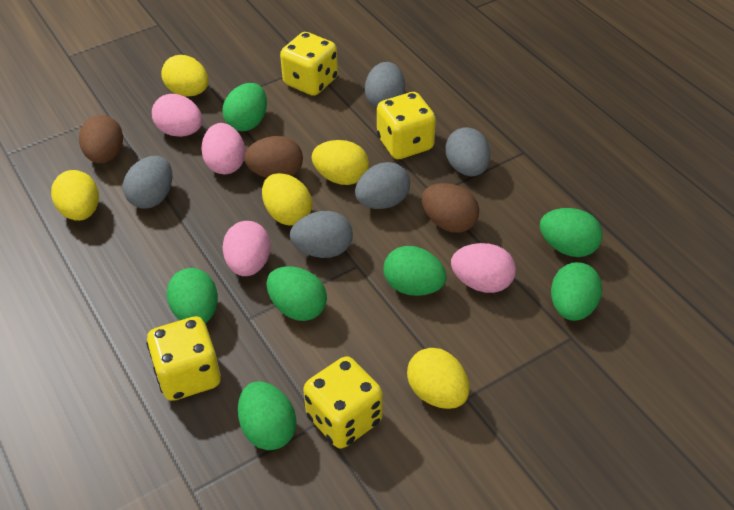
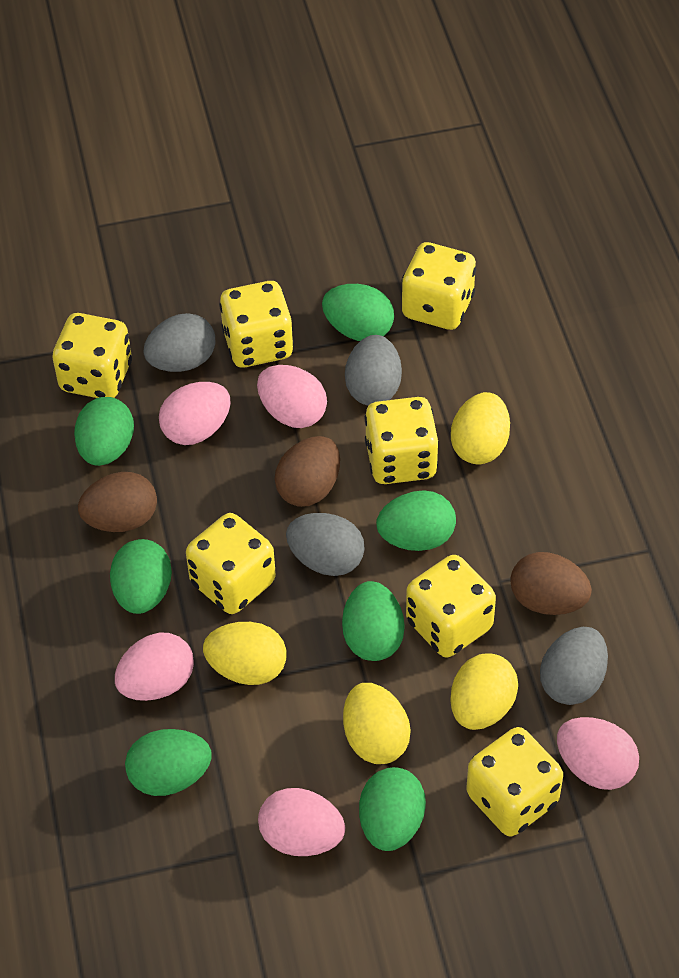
grey egg: [123,156,172,209] [290,211,353,258] [355,162,410,209] [365,62,405,108] [445,127,491,176] = 5 -> [144,313,215,372] [286,513,365,576] [345,335,402,406] [540,627,608,705] = 4
pink egg: [152,94,203,137] [201,123,245,174] [222,221,271,276] [451,243,516,293] = 4 -> [115,633,194,701] [159,382,230,445] [257,365,327,428] [258,788,345,856] [557,717,639,790] = 5
yellow dice: [146,316,221,401] [280,32,338,96] [303,356,383,448] [377,92,436,159] = 4 -> [52,313,132,398] [186,513,276,614] [219,281,294,367] [365,397,438,484] [402,242,476,330] [406,555,496,657] [466,727,563,836] = 7
yellow egg: [51,170,99,221] [161,55,208,97] [262,173,312,226] [311,140,369,185] [407,348,469,409] = 5 -> [203,622,287,685] [343,683,411,764] [450,654,518,730] [451,392,510,464] = 4

